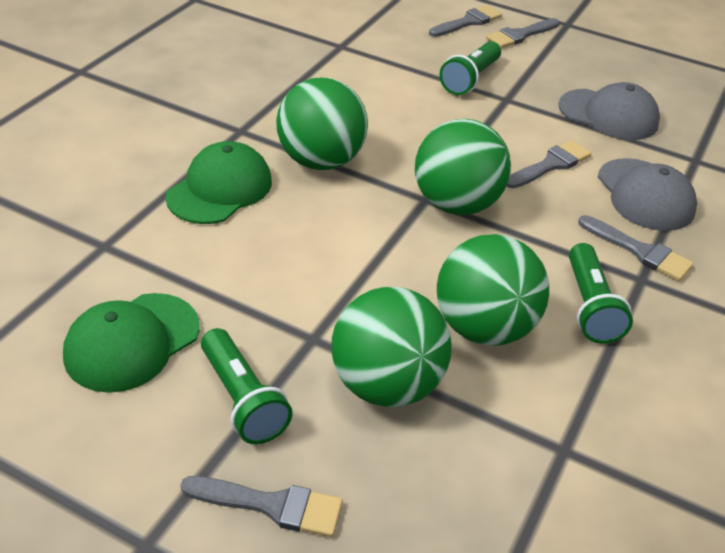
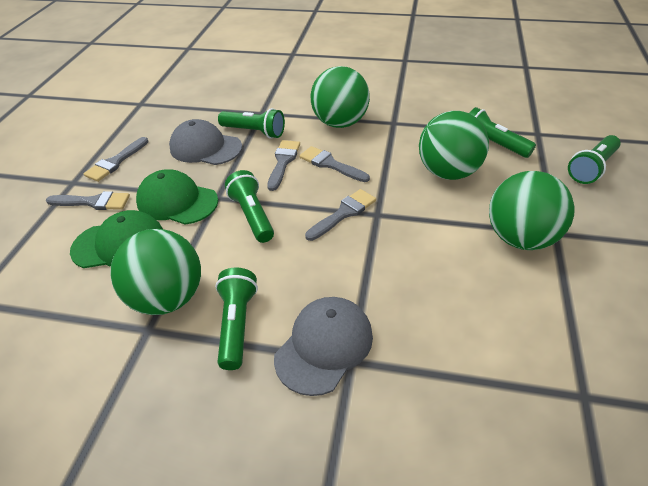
green flashlight: [201,328,293,444] [439,41,501,95] [569,243,633,344] = 3 -> [215,267,258,370] [218,108,285,138] [225,170,274,243] [470,107,536,158] [568,135,621,184] = 5

